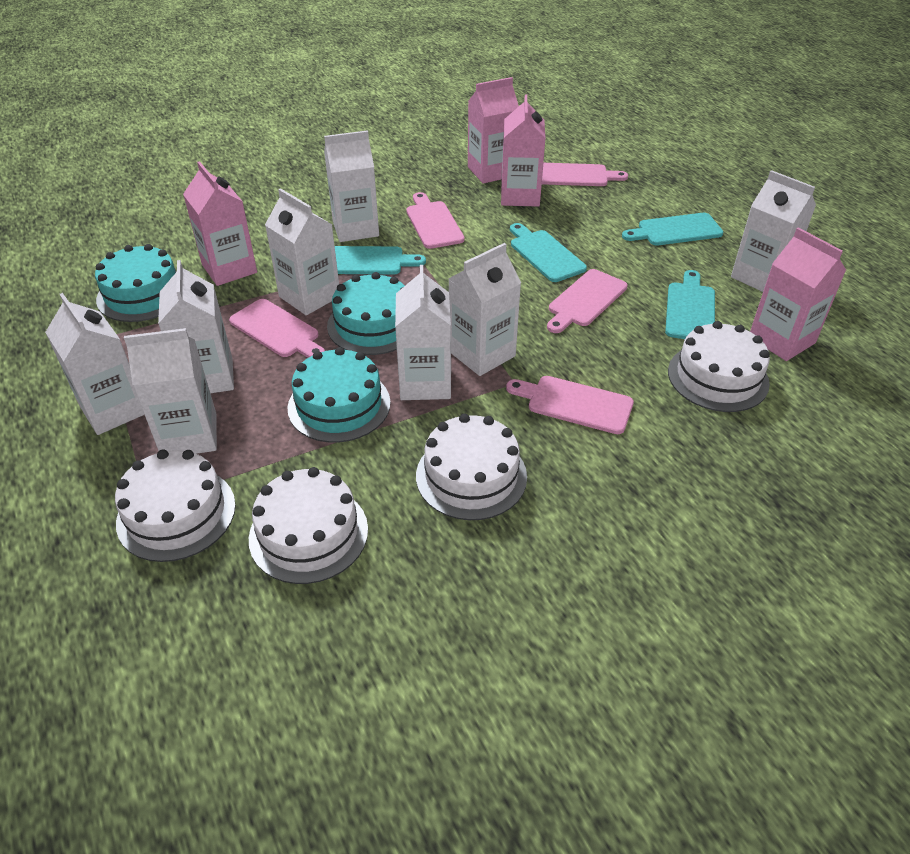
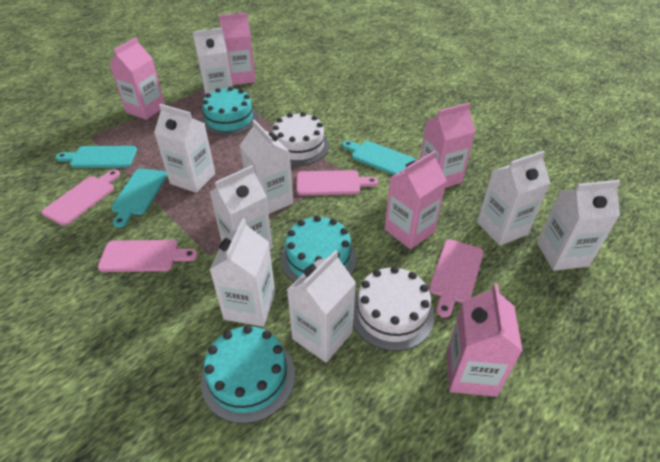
pink carton: [183,161,257,286] [468,77,519,184] [501,94,546,207] [750,227,846,361] = 4 -> [109,37,165,120] [219,12,256,85] [384,150,447,249] [420,103,476,188] [447,284,523,397] = 5
pink cutting board: [229,299,325,358] [406,192,465,249] [506,376,634,434] [542,163,628,186] [547,269,628,333] = 5 -> [41,169,120,226] [98,240,198,272] [297,170,378,195] [429,239,484,318] = 4
turquoise cutting board: [335,246,426,275] [510,223,587,282] [622,213,723,245] [665,270,715,339] = 4 -> [56,146,137,168] [111,168,167,228] [342,140,416,175] = 3
white cake: [115,449,236,562] [249,467,368,584] [416,414,527,520] [668,321,770,412] = 4 -> [272,112,329,165] [353,266,435,351] = 2

